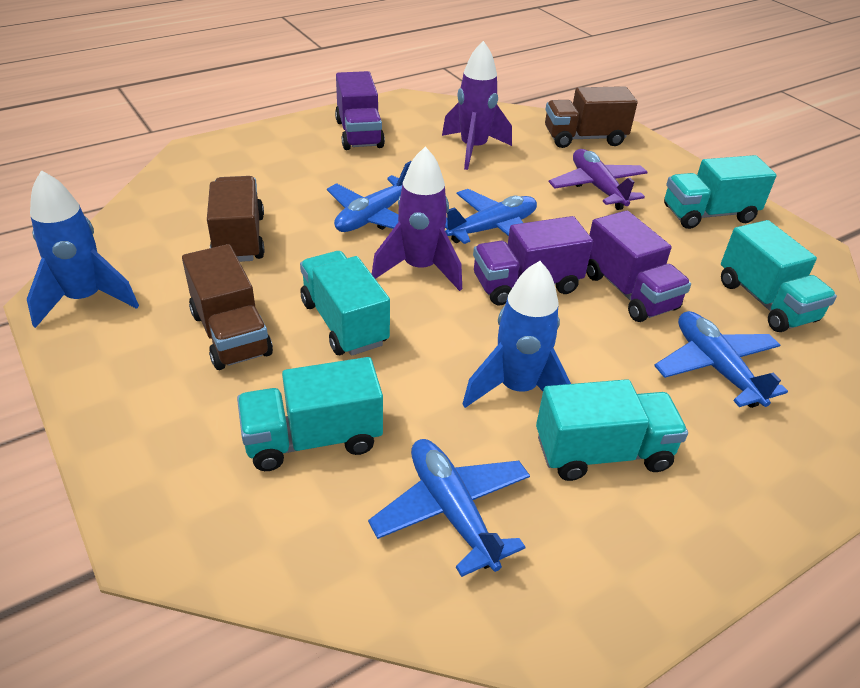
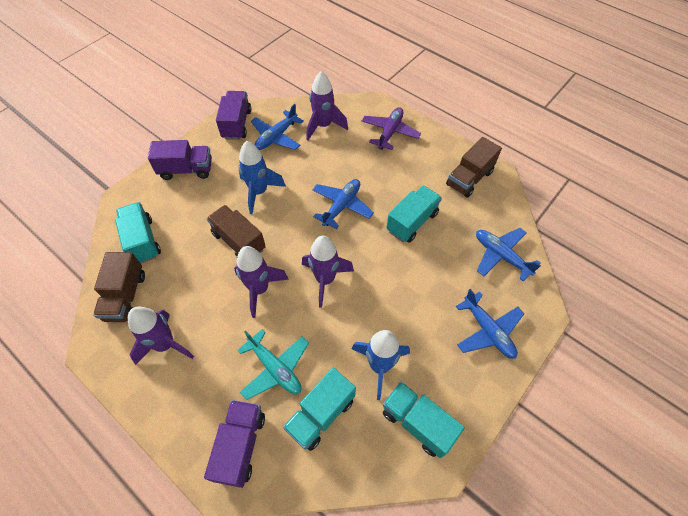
purple rocket: [372,146,462,291] [442,41,512,170] = 2 -> [128,307,194,365] [234,246,289,318] [302,236,354,308] [306,71,348,140] = 4
turquoise plane: none = 0 -> [237,329,309,400] = 1
turquoise truck: [237,357,383,471] [300,251,390,356] [536,379,688,481] [664,155,777,229] [721,220,837,332] = 5 -> [115,202,161,264] [283,368,356,451] [383,382,465,458] [387,186,442,243] = 4

